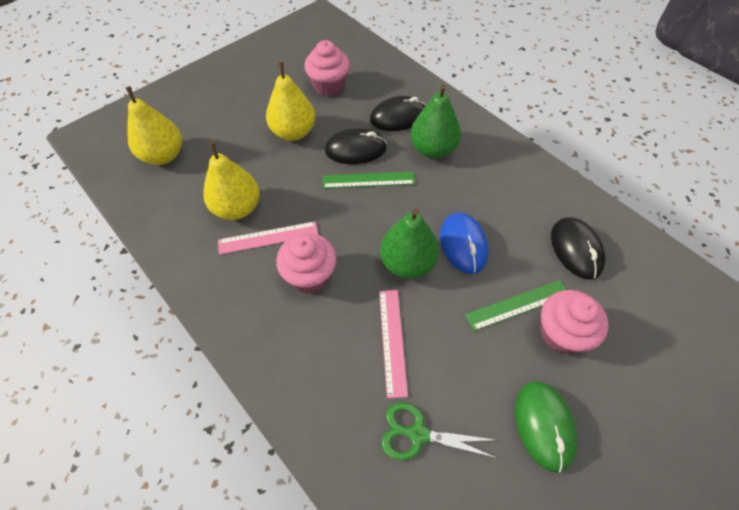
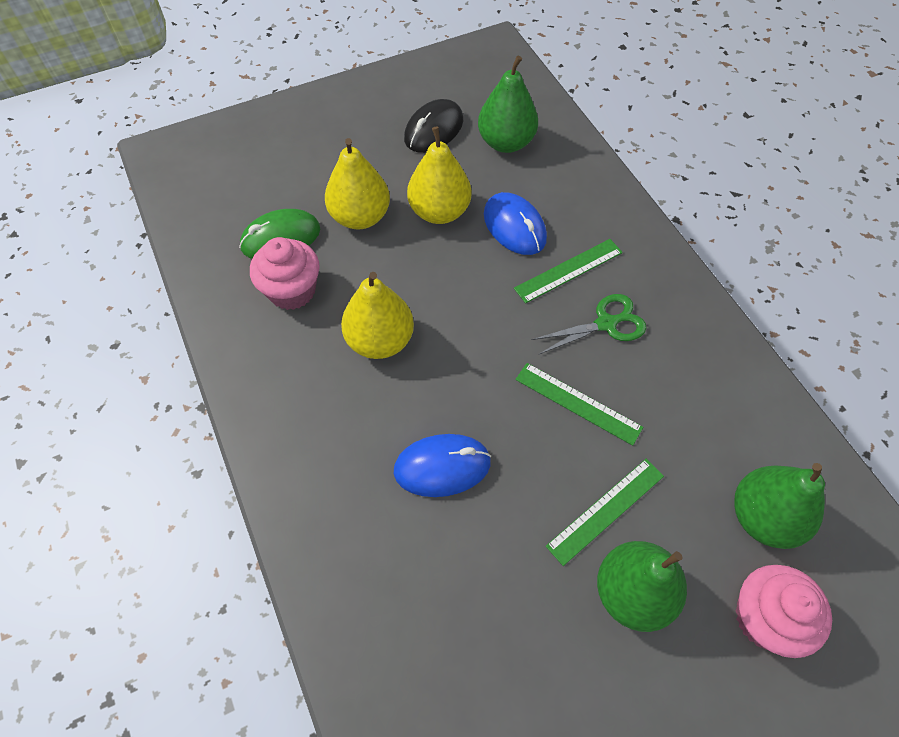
black mouse: [325,128,387,164] [370,96,426,131] [551,217,605,279] = 3 -> [404,99,463,153] = 1
blue mouse: [440,212,489,274] = 1 -> [394,434,491,497] [484,192,547,255] = 2
green pear: [380,208,439,279] [410,84,461,159] = 2 -> [478,56,538,153] [597,541,687,632] [734,463,825,549] = 3
green ruler: [323,172,415,188] [465,280,566,331] = 2 -> [514,239,623,303] [515,363,643,446] [546,459,664,566] = 3
pink cupcake: [276,233,337,293] [304,40,350,96] [540,290,609,354] = 3 -> [250,237,320,310] [735,565,832,658] = 2
pink ruler: [218,221,318,255] [379,290,408,398] = 2 -> none = 0

